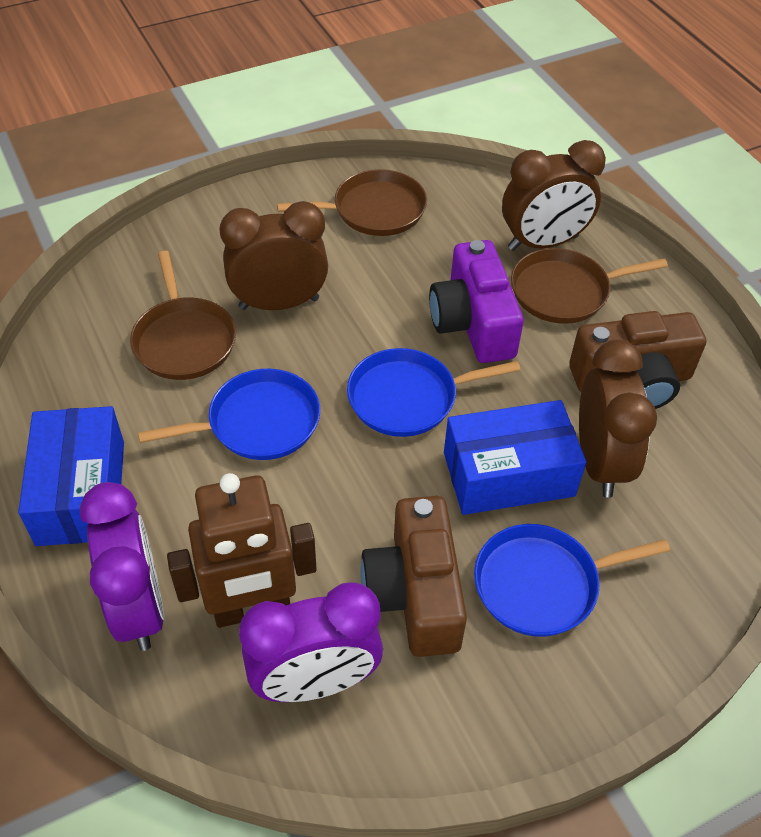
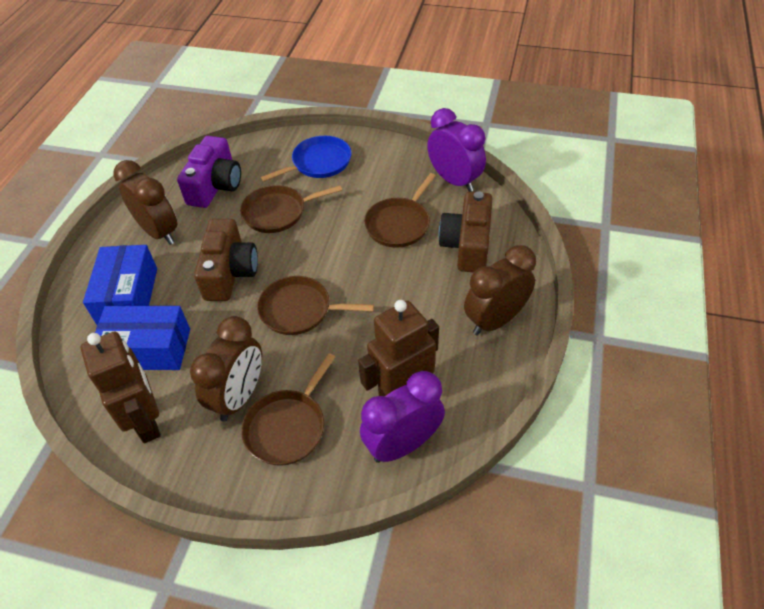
blue pan: [138,369,320,460] [347,348,520,437] [474,524,670,637] = 3 -> [261,136,351,182] = 1
brown pan: [130,251,236,380] [277,169,427,236] [511,248,668,324] = 3 -> [240,185,342,233] [241,353,335,466] [257,276,374,335] [364,173,436,248] = 4
brown robot: [167,473,317,628] = 1 -> [81,332,161,443] [358,300,439,396] = 2

